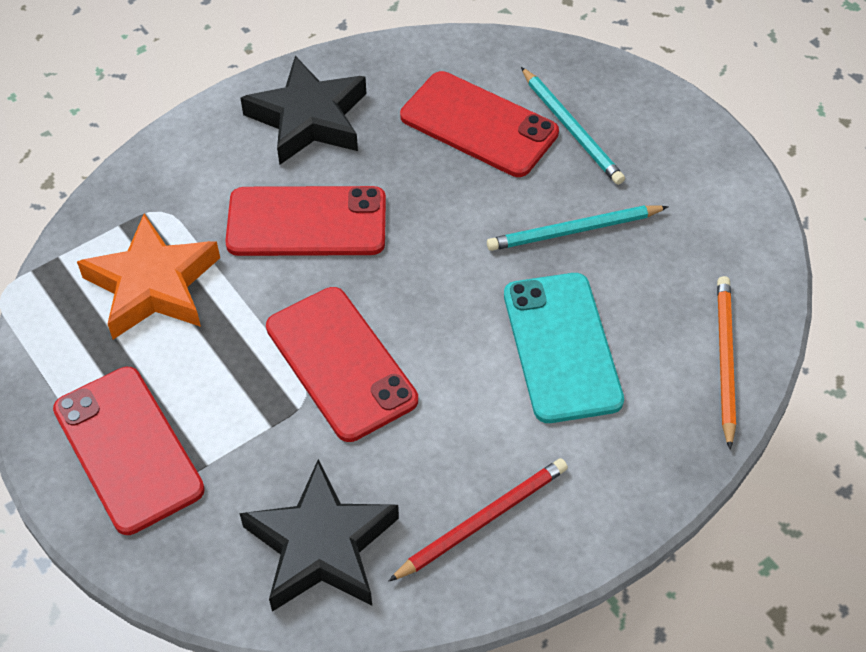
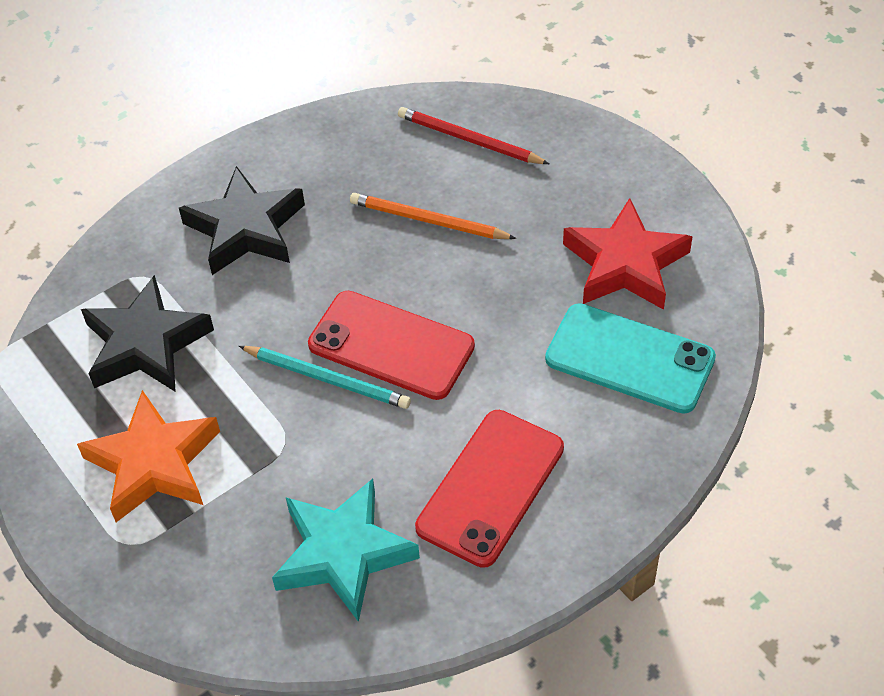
red phone: [53,367,205,535] [225,186,386,256] [266,287,418,442] [400,71,559,177] = 4 -> [308,291,475,400] [415,410,564,568] = 2
red star: none = 0 -> [563,198,693,310] = 1
turquoise pencil: [487,205,669,251] [521,67,625,185] = 2 -> [239,346,411,409] = 1
turquoise star: none = 0 -> [272,479,420,622] = 1

